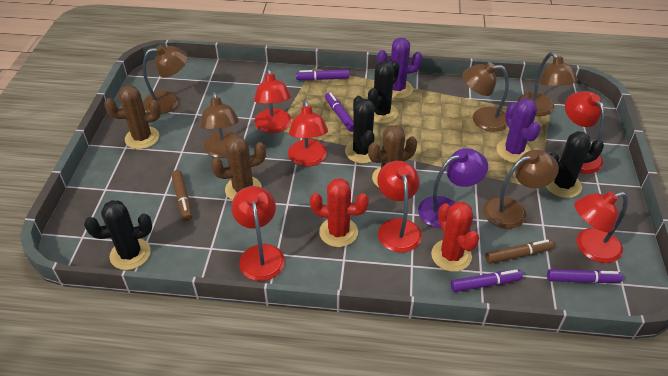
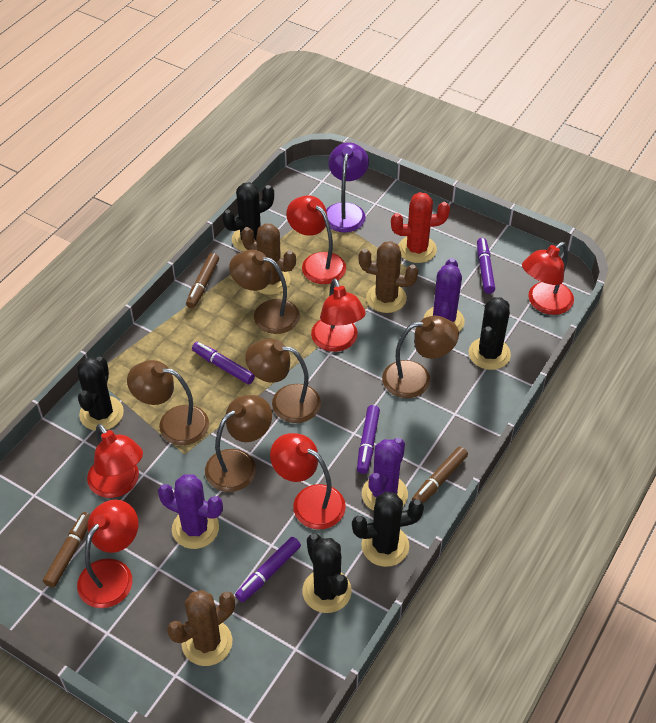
black cactus: [84,200,152,270] [345,96,375,163] [368,61,400,123] [546,131,604,198] = 4 -> [77,356,124,431] [222,182,274,252] [302,534,352,613] [352,492,424,567] [469,297,511,370] = 5
brown marker: [171,170,192,221] [485,239,553,264] = 2 -> [43,512,90,588] [186,253,219,308] [412,447,468,503] = 3
purple cactus: [377,38,423,99] [497,98,541,163] = 2 -> [158,474,223,549] [362,438,408,511] [424,258,465,332] = 3
red cactus: [310,178,369,247] [431,202,479,272] = 2 -> [391,192,450,263] = 1

